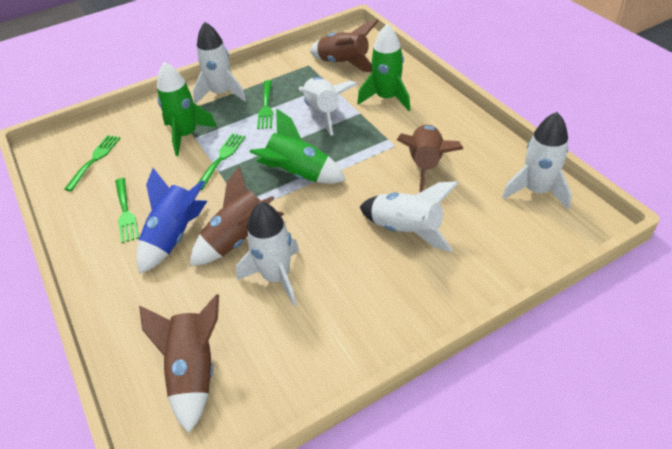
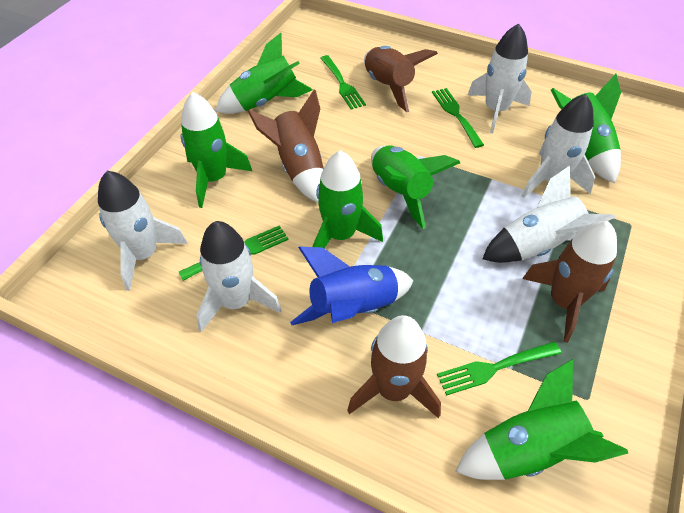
green rocket: [157,62,217,156] [250,108,346,184] [357,24,410,111] = 3 -> [181,92,252,208] [215,33,313,114] [313,150,383,248] [371,145,460,229] [455,359,628,480] [551,74,621,184] = 6

